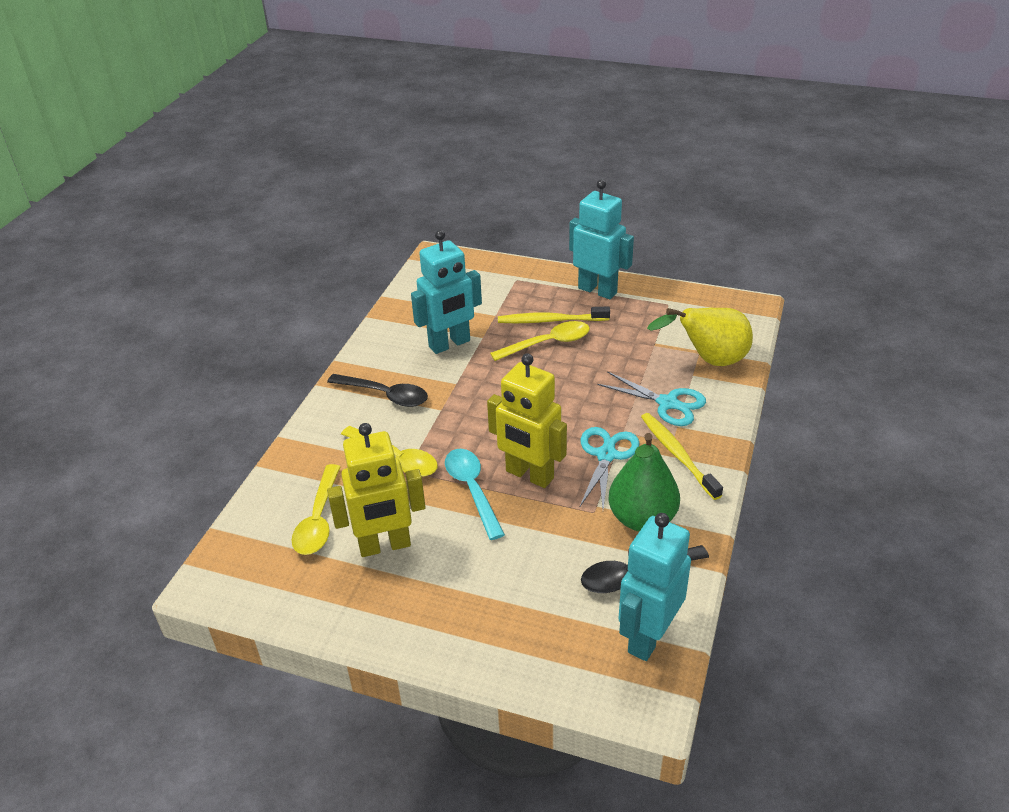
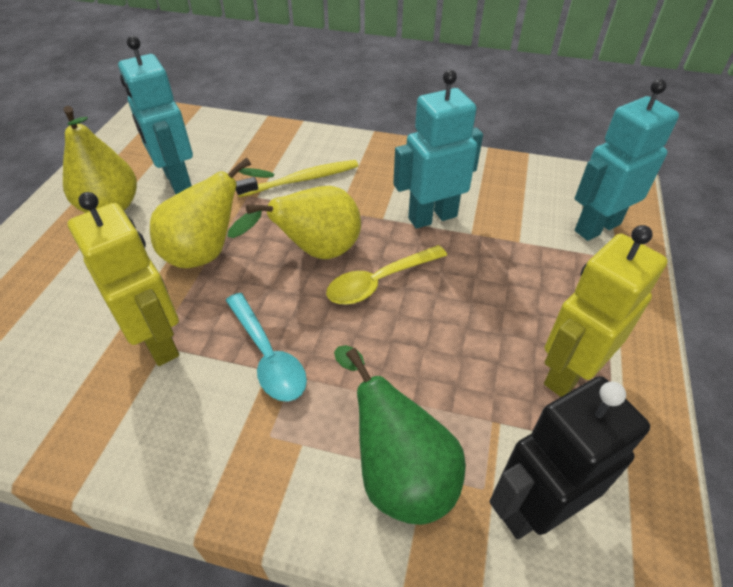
black robot: none = 0 -> [489,376,650,539] = 1
black spoon: [327,374,428,407] [581,545,709,593] = 2 -> none = 0
turquoise scissors: [580,427,640,509] [598,371,706,426] = 2 -> none = 0
yellow pear: [647,308,753,366] = 1 -> [63,106,137,213] [150,157,274,268] [227,186,361,259] = 3
yellow spoon: [291,464,341,555] [341,426,438,477] [490,321,590,361] = 3 -> [326,245,447,305] = 1
yellow toothbrush: [498,306,610,323] [641,413,723,500] = 2 -> [236,160,358,197] = 1

